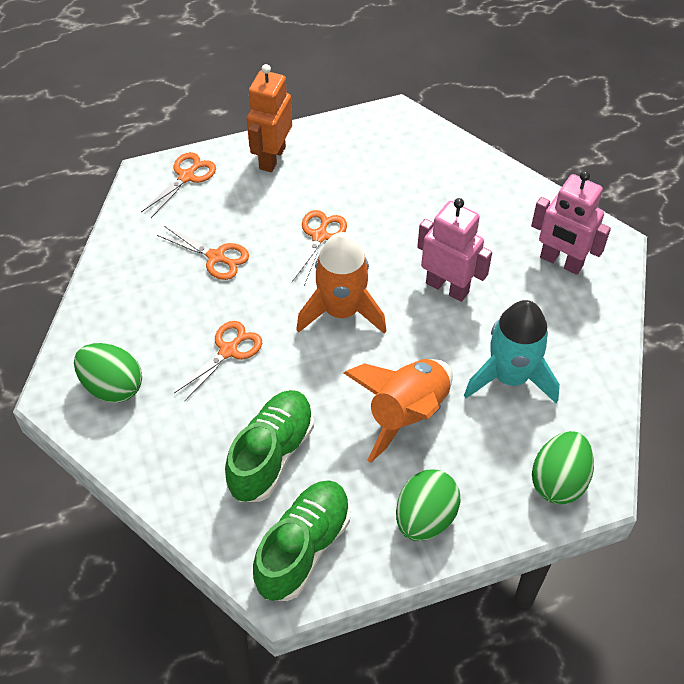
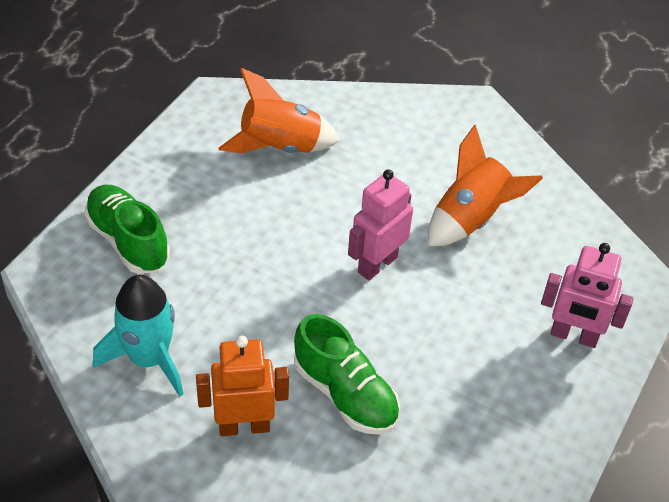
green egg: [74,343,142,403] [396,470,460,541] [532,431,594,504] = 3 -> none = 0
orange scissors: [141,152,216,218] [157,226,249,280] [174,321,262,402] [292,210,347,285] = 4 -> none = 0

